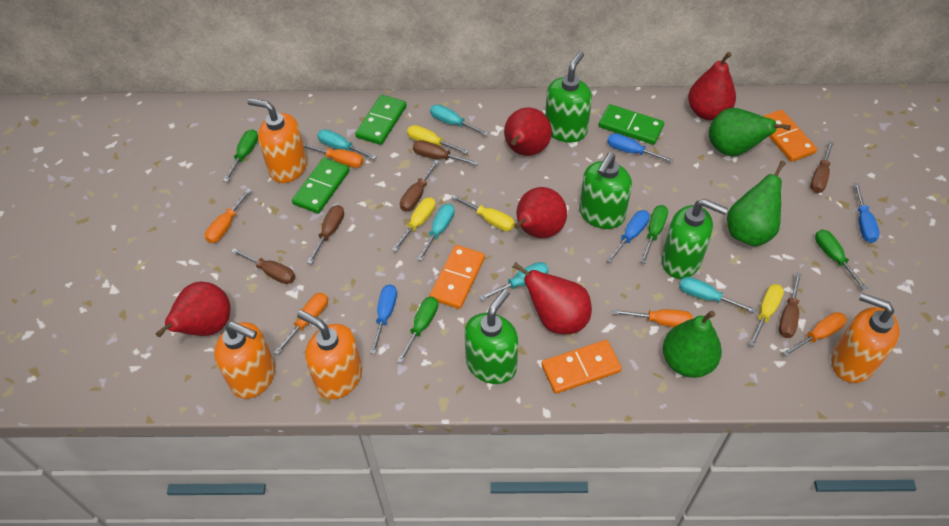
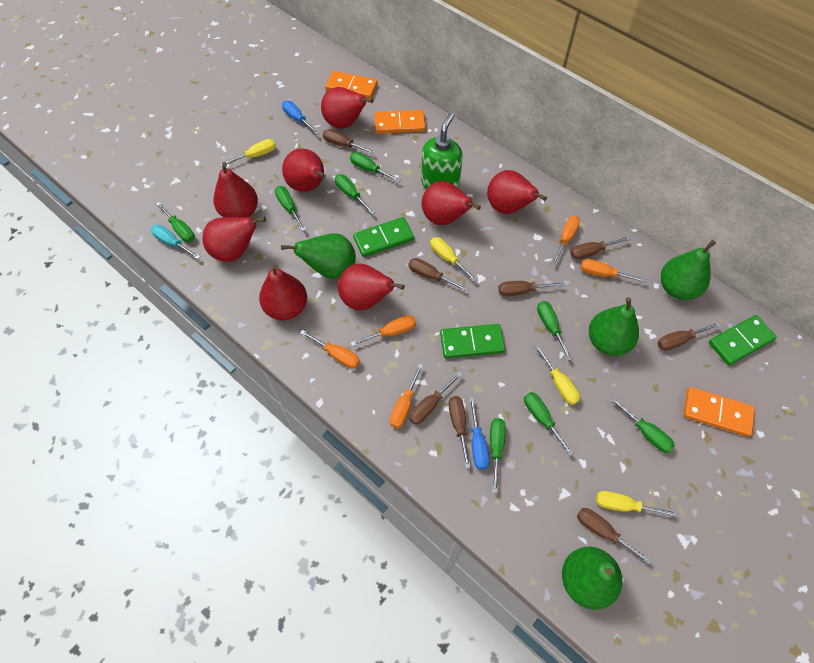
blue screwdriver: [370,284,397,354] [607,133,674,163] [607,210,650,263] [854,183,880,243] = 4 -> [282,101,319,135] [469,398,489,470] = 2
brown screwdriver: [231,248,295,284] [307,205,344,264] [400,160,440,212] [413,140,478,165] [779,273,801,338] [810,141,834,193] = 6 -> [323,129,375,154] [408,258,468,292] [409,372,462,424] [448,396,471,468] [498,281,564,296] [570,237,630,260] [577,508,652,565] [657,322,720,351] = 8
green pear: [663,311,722,378] [709,108,791,156] [727,161,786,247] = 3 -> [281,233,356,279] [562,547,623,610] [589,297,639,356] [661,240,716,300] = 4
green screwdriver: [223,129,258,182] [397,297,438,363] [641,205,668,264] [815,230,868,290] = 4 -> [156,202,195,242] [275,186,306,231] [335,174,375,214] [350,152,400,183] [490,418,506,493] [524,392,574,456] [537,301,573,361] [610,397,675,453] = 8
green soap dispenser: [464,289,518,384] [545,51,592,142] [579,153,632,229] [661,199,728,279] = 4 -> [421,113,463,189] = 1
orange soap dispenser: [214,322,275,399] [247,98,307,183] [297,310,362,399] [831,293,900,383] = 4 -> none = 0
red pear: [156,281,230,337] [504,108,552,156] [513,262,592,334] [514,187,567,238] [688,52,736,120] = 5 -> [202,217,266,262] [213,162,258,218] [259,264,307,320] [282,149,325,192] [321,87,374,129] [338,264,405,311] [421,181,481,225] [487,170,547,214] = 8
turquoise screwdriver: [317,129,377,160] [417,204,455,261] [430,104,488,136] [479,262,548,301] [679,277,757,313] = 5 -> [151,224,200,260] = 1

